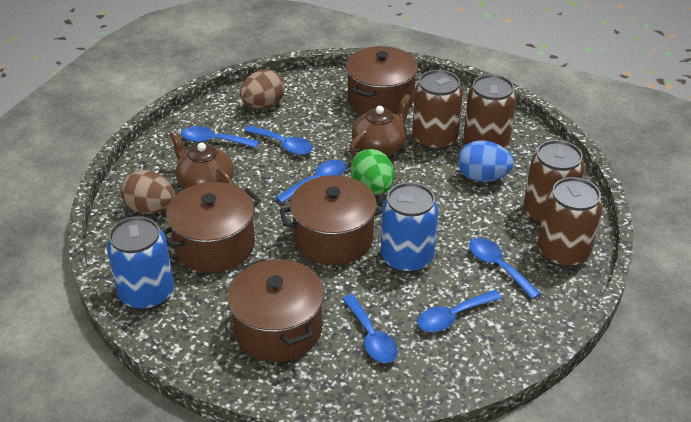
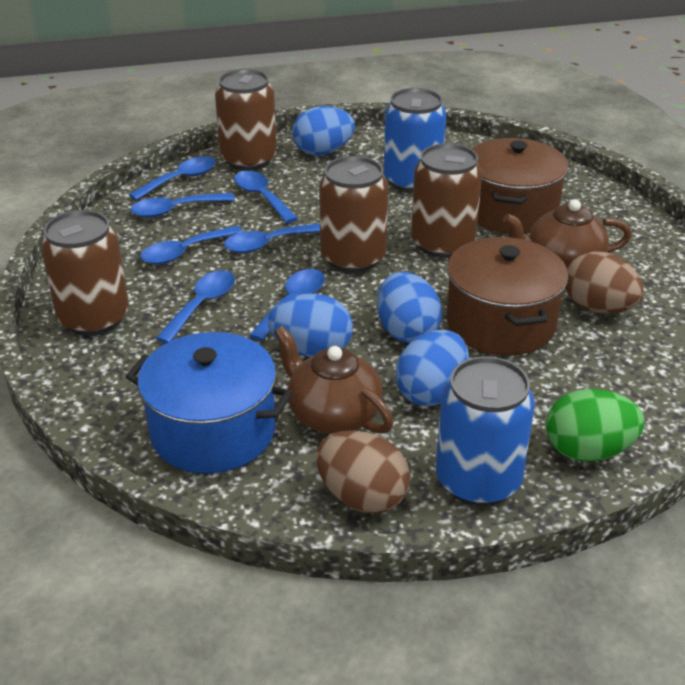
blue egg: [458,140,514,182] = 1 -> [268,294,353,357] [292,106,355,155] [377,272,442,343] [395,330,469,406] = 4
blue pot: none = 0 -> [126,332,292,474] = 1
blue spoon: [181,126,259,148] [244,125,313,155] [275,160,346,203] [342,294,398,363] [417,290,502,332] [469,238,541,299] = 6 -> [129,156,216,200] [130,193,235,218] [140,226,243,264] [156,270,235,343] [224,223,320,253] [234,171,298,223] [249,269,325,341] = 7
brown pot: [162,182,261,273] [227,259,324,362] [280,175,384,265] [346,46,418,115] = 4 -> [447,237,568,356] [472,138,568,234] = 2

